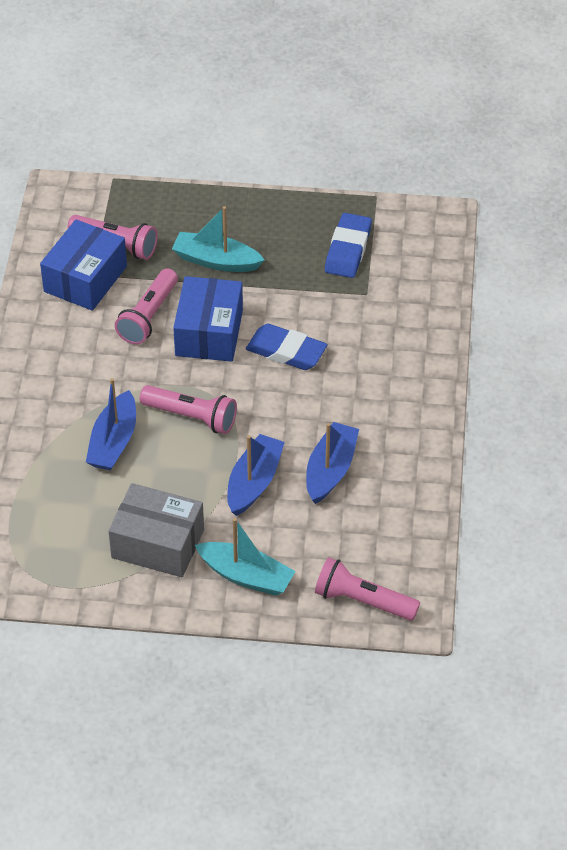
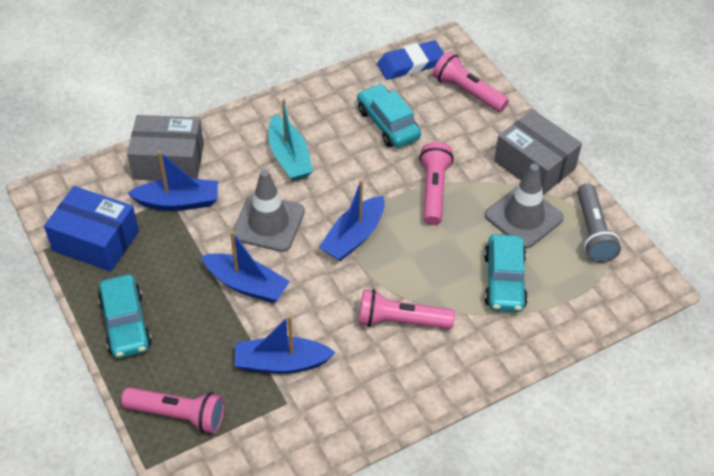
blue boat: [86,378,136,471] [227,434,285,516] [306,422,359,504] = 3 -> [127,151,218,211] [201,231,290,303] [235,315,336,374] [319,180,385,261] = 4
blue box: [40,219,127,311] [173,276,243,362] = 2 -> [44,186,139,272] = 1
blue eraser: [246,324,328,370] [325,213,372,278] = 2 -> [377,40,444,80] = 1
grey box: [109,483,204,577] = 1 -> [127,115,204,181] [494,110,582,195] = 2
grey flashlight: none = 0 -> [577,183,621,263] = 1
grey traffic cone: none = 0 -> [232,170,305,252] [485,164,564,248] = 2
turquoise boat: [172,206,265,272] [195,518,296,596] = 2 -> [269,99,313,181] = 1
turquoise car: none = 0 -> [98,275,152,358] [357,84,421,148] [484,234,528,312] = 3

